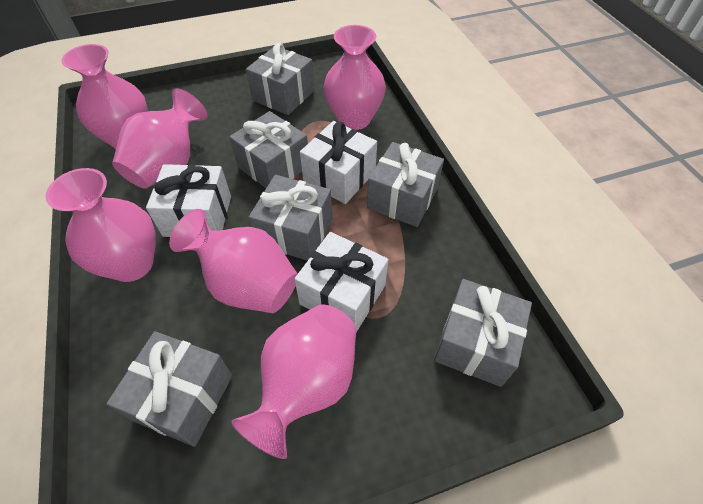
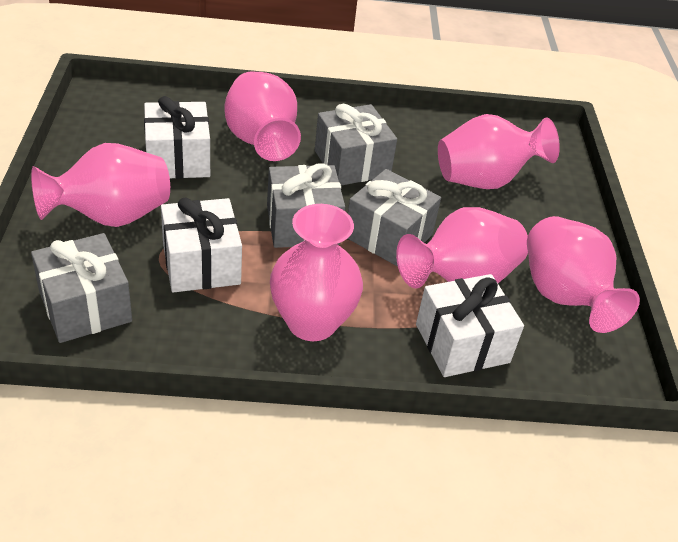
grey gift: [106,331,232,447] [229,111,308,188] [246,43,314,115] [249,175,332,261] [367,142,444,227] [434,279,532,387] = 6 -> [31,233,132,343] [267,163,345,248] [315,104,397,186] [347,169,441,267] = 4

